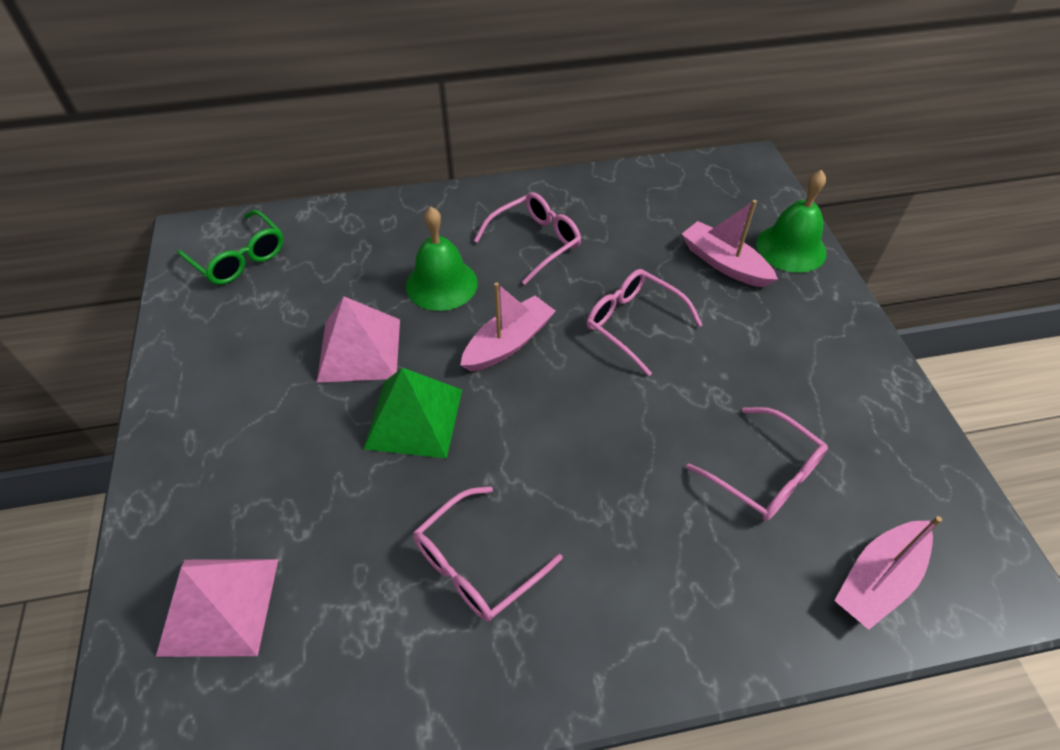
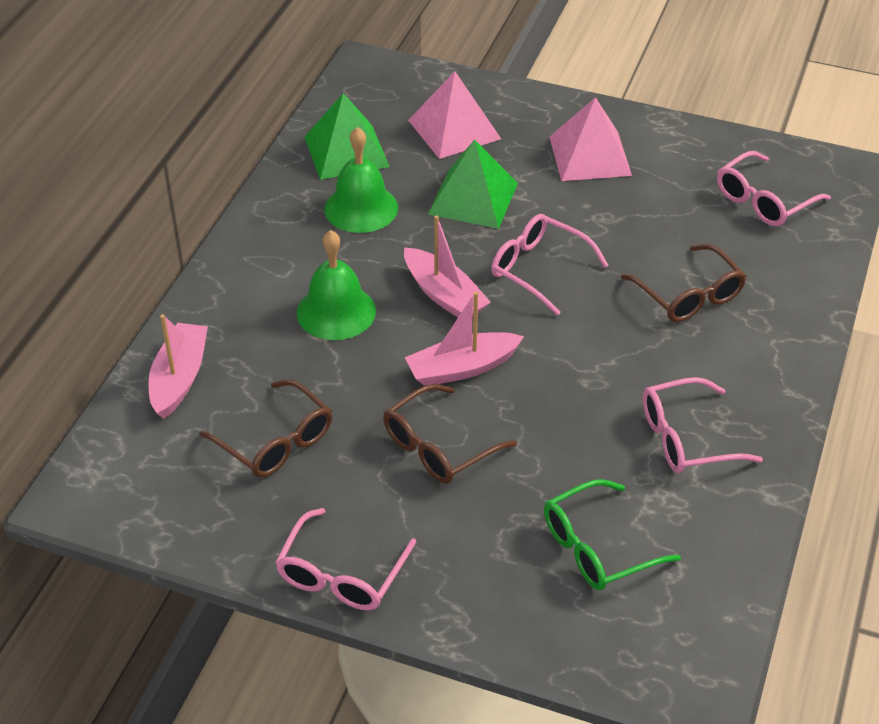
brown glasses: none = 0 -> [199,379,332,477] [383,384,517,484] [621,244,747,322] = 3
green pyramid: [364,368,462,459] = 1 -> [305,93,390,180] [428,140,518,229] = 2

